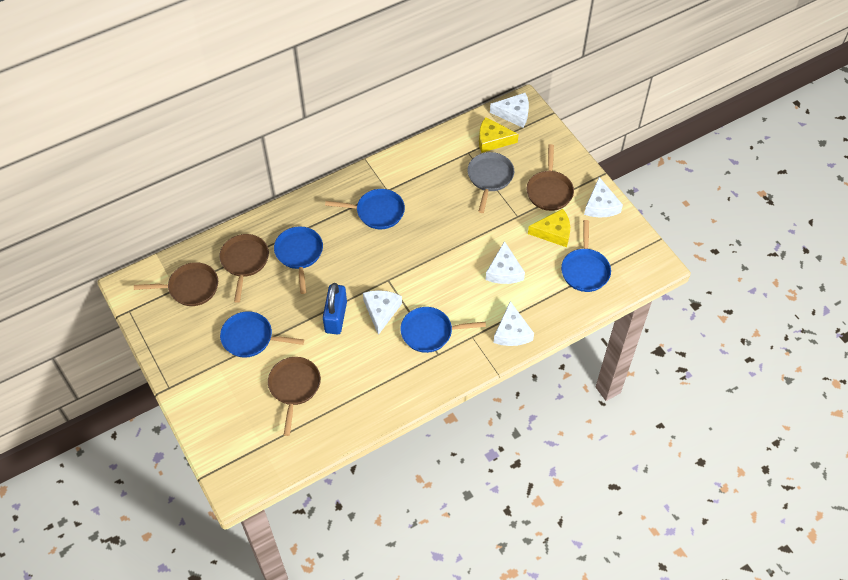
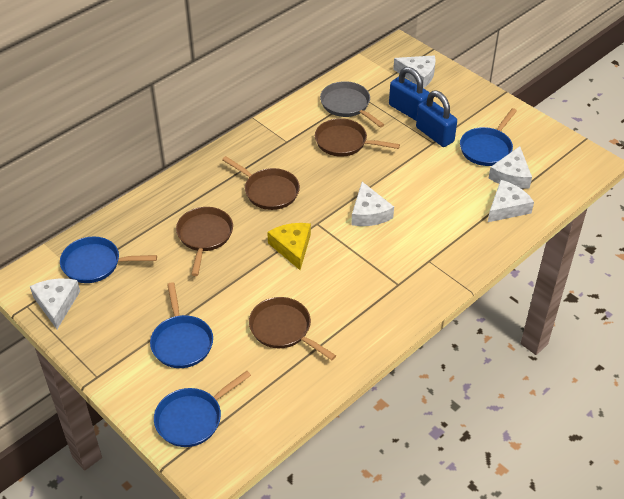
blue padlock: [323,283,347,335] = 1 -> [389,67,430,120] [416,90,457,147] = 2
blue pan: [220,311,304,358] [274,226,323,294] [325,189,405,229] [400,307,486,353] [561,220,611,292] = 5 -> [60,237,157,283] [150,282,213,368] [154,371,251,447] [460,108,517,166] = 4
yellow cheese: [479,117,519,153] [528,209,570,247] = 2 -> [267,223,311,270] = 1

